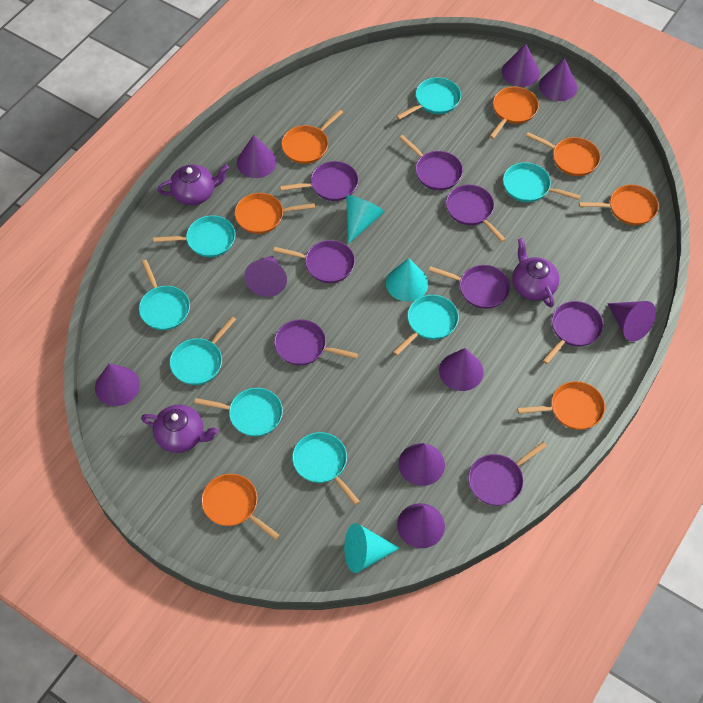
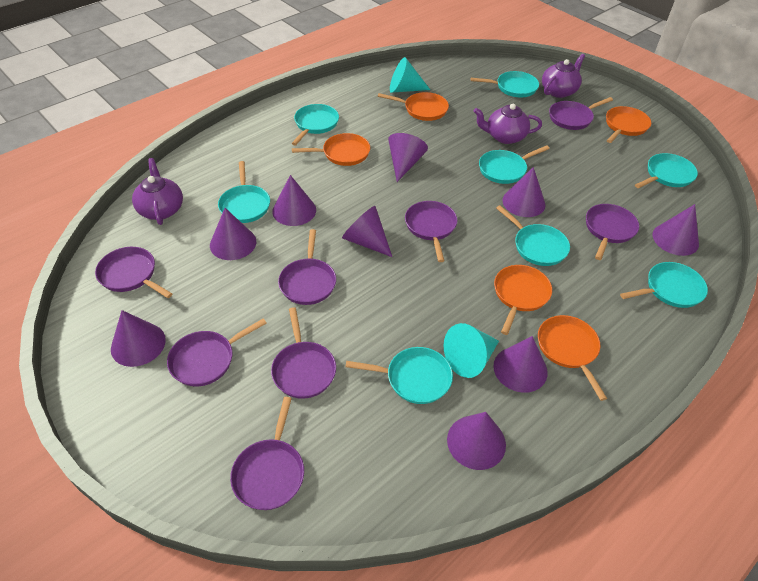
orange pan: [201,474,280,540] [235,193,315,234] [282,109,343,164] [489,87,539,139] [517,381,605,430] [526,132,600,176] [579,185,659,225] = 7 -> [292,133,370,166] [378,92,449,121] [494,265,552,335] [538,315,607,401] [606,106,651,143] = 5
turquoise cone: [344,523,400,573] [346,195,384,244] [386,258,428,302] = 3 -> [390,57,430,93] [444,323,499,378] = 2

